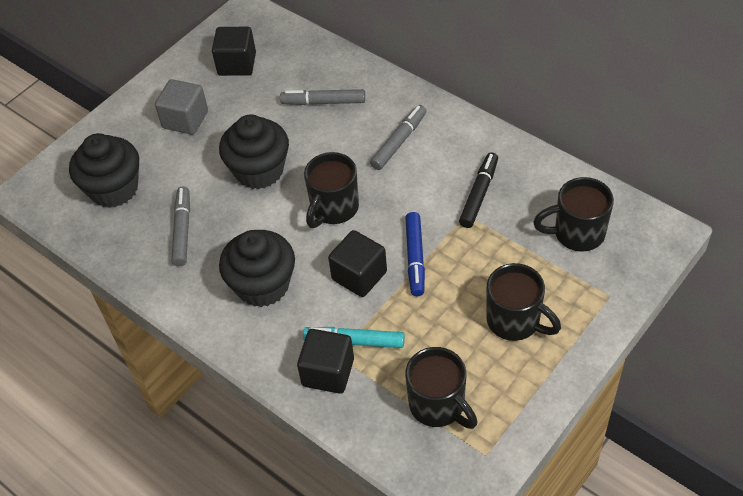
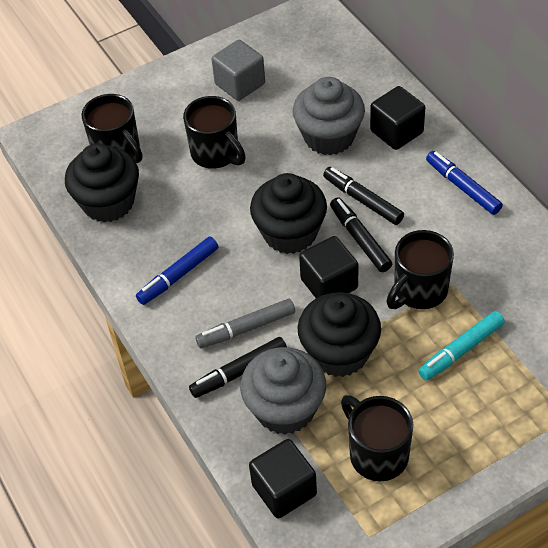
black marker: [459,152,498,228] = 1 -> [189,337,287,398] [323,167,404,225] [330,197,392,272] = 3
blue marker: [405,212,425,296] = 1 -> [136,236,219,305] [426,151,503,215] = 2
grey cupcake: none = 0 -> [240,347,326,435] [293,77,365,155] = 2
grey marker: [171,186,190,266] [280,89,365,105] [370,105,426,170] = 3 -> [195,298,295,348] = 1

